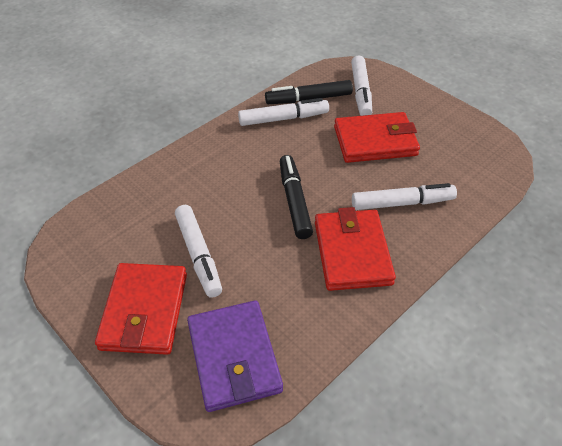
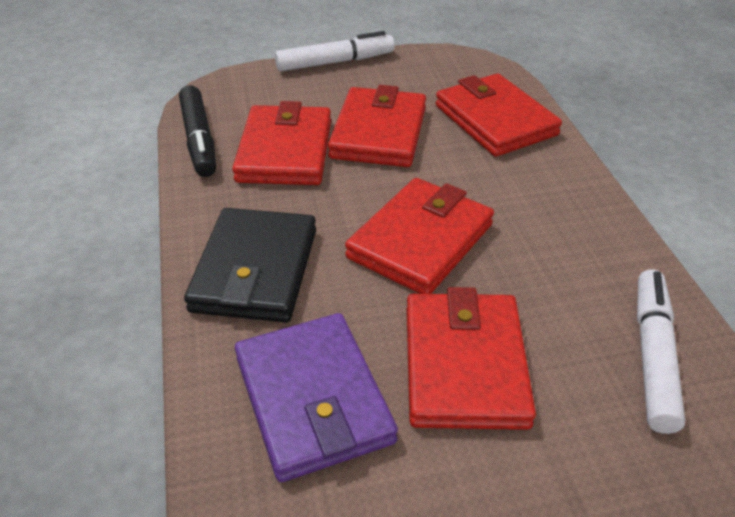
black marker: [265,80,353,104] [280,155,313,239] = 2 -> [179,85,216,177] = 1
black wallet: none = 0 -> [184,208,316,322] = 1
red wallet: [95,263,187,355] [315,207,396,291] [334,112,420,163] = 3 -> [232,101,331,185] [328,85,426,167] [345,178,494,294] [407,287,536,430] [436,74,562,157] = 5
white marker: [175,205,222,298] [238,98,329,126] [351,55,372,116] [352,183,457,210] = 4 -> [275,31,395,72] [637,270,685,434] = 2

